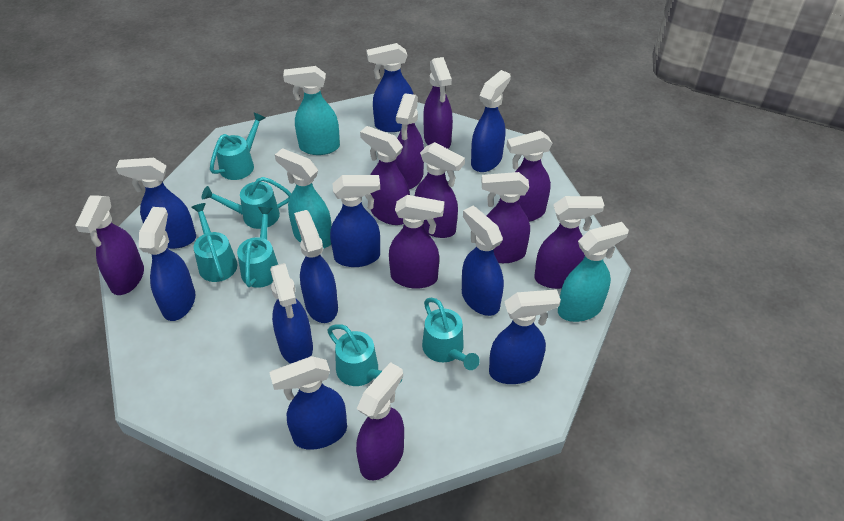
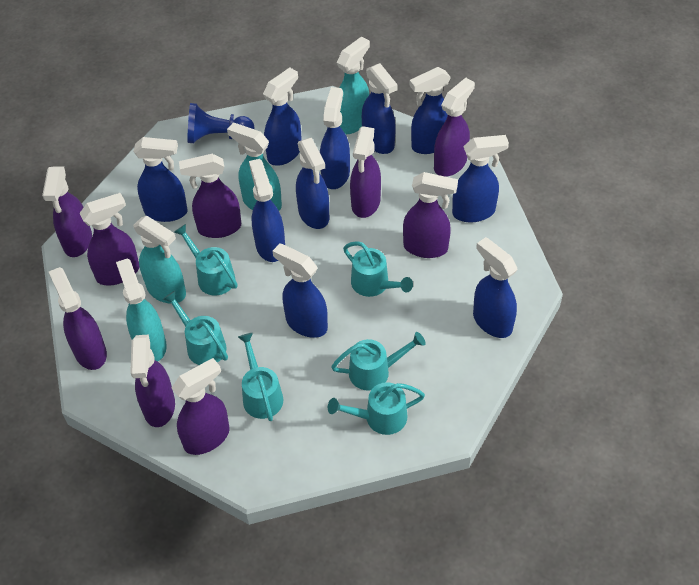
blue pawn: none = 0 -> [187,103,255,143] = 1
purple spray bottle: [75,195,144,295] [356,362,404,480] [360,126,410,225] [389,195,444,289] [395,93,424,189] [415,142,465,238] [423,57,453,149] [482,172,530,263] [506,130,553,222] [534,196,605,289] = 10 -> [42,166,92,257] [49,267,107,370] [79,193,139,285] [130,334,175,427] [172,358,230,455] [179,154,241,238] [350,127,381,218] [403,172,458,258] [434,78,475,177] = 9
turquoise spray bottle: [275,148,332,248] [283,66,340,155] [558,222,629,322] = 3 -> [116,258,167,361] [133,216,186,304] [227,123,282,210] [337,36,370,134] = 4

